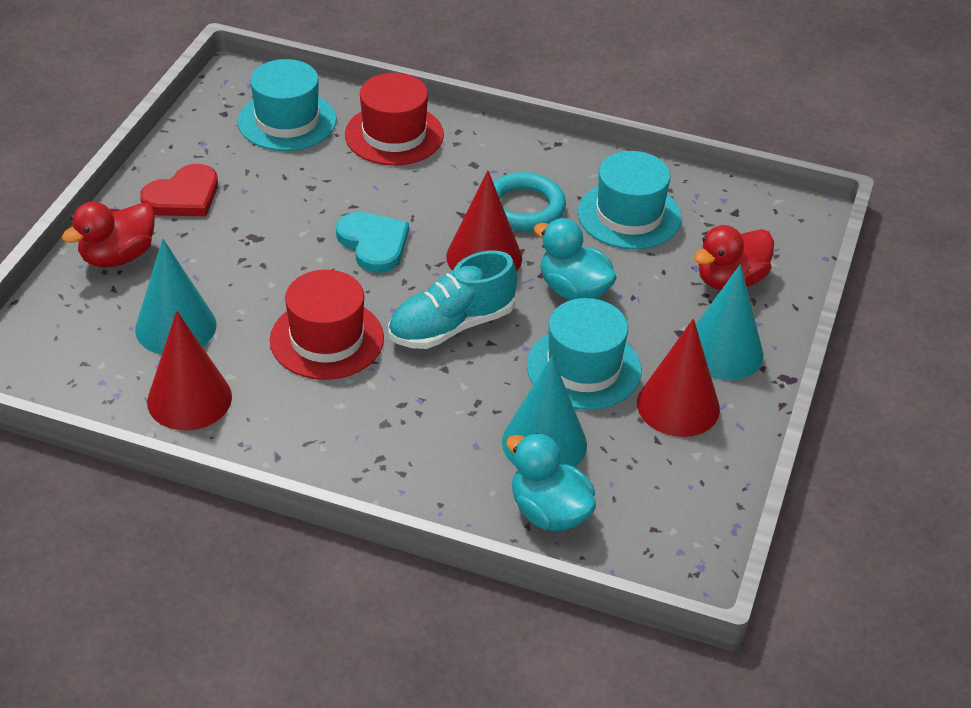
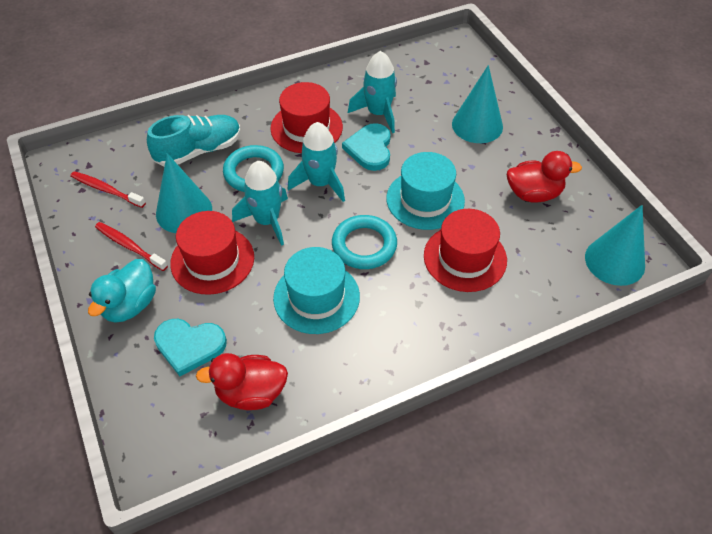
red cone: [147,311,232,431] [446,171,522,271] [637,319,720,437] = 3 -> none = 0
red hat: [270,270,384,380] [345,73,444,166] = 2 -> [170,211,254,295] [270,82,343,153] [424,209,507,292] = 3
red heart: [140,164,218,216] = 1 -> none = 0
red toothbrush: none = 0 -> [70,171,146,208] [95,222,168,271] = 2
turquoise duck: [506,433,596,531] [534,218,617,300] = 2 -> [88,259,156,323] = 1
turquoise hat: [238,59,337,151] [527,298,642,410] [578,151,682,249] = 3 -> [273,247,360,334] [386,152,465,230] = 2
turquoise heart: [336,212,409,273] = 1 -> [154,319,227,376] [342,123,391,171] = 2
turquoise ring: [493,172,566,231] = 1 -> [223,145,284,192] [332,215,397,269] = 2
turquoise rocket: none = 0 -> [232,161,288,246] [288,122,345,202] [348,51,397,133] = 3

